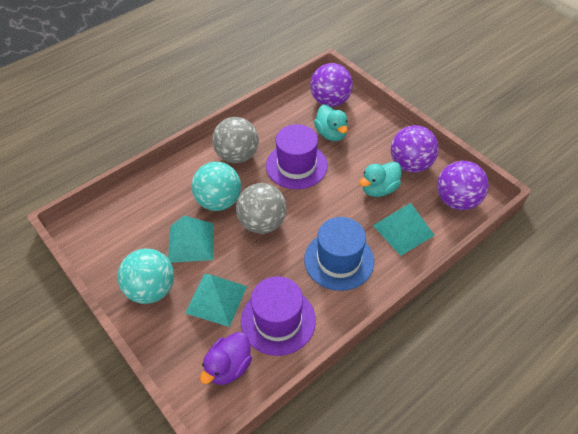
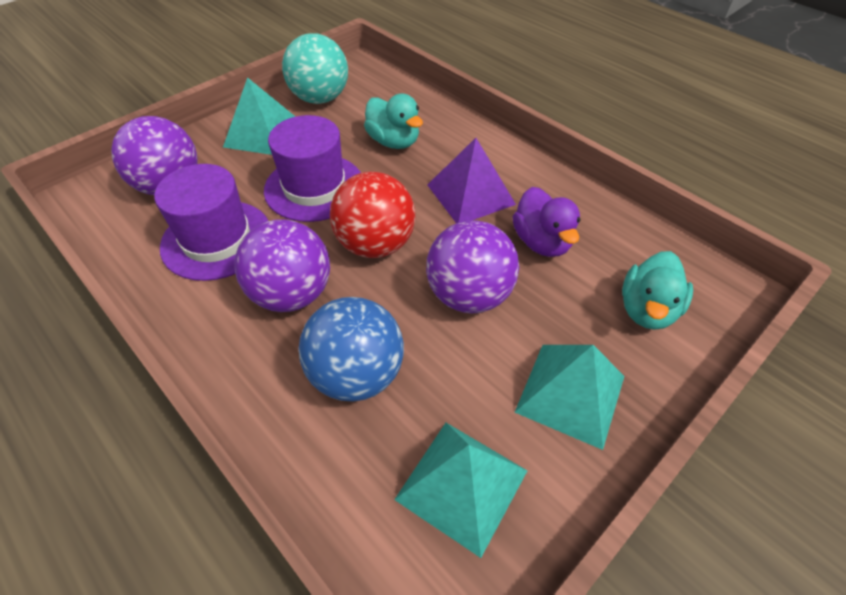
blue ball: none = 0 -> [298,297,404,402] = 1
blue hat: [304,217,374,291] = 1 -> none = 0
grey ball: [212,117,259,163] [236,183,287,234] = 2 -> none = 0
purple pyramid: none = 0 -> [427,138,516,223] = 1
red ball: none = 0 -> [330,172,416,258] = 1
turquoise ball: [117,249,174,304] [191,162,241,211] = 2 -> [282,33,348,104] = 1

